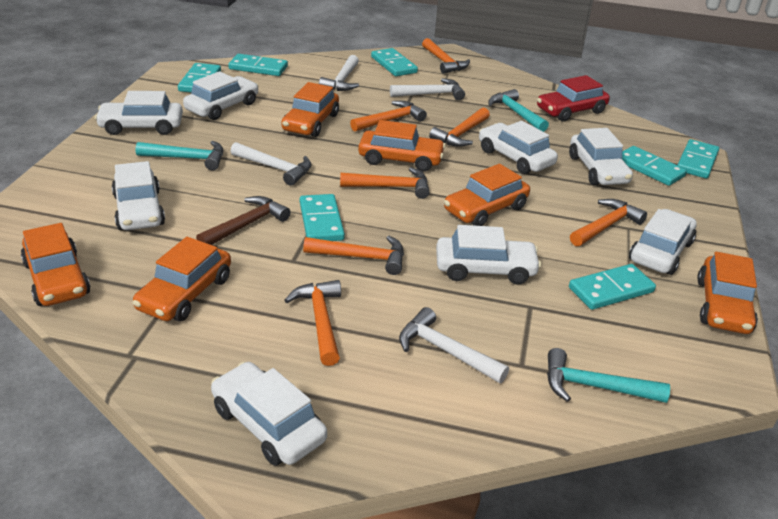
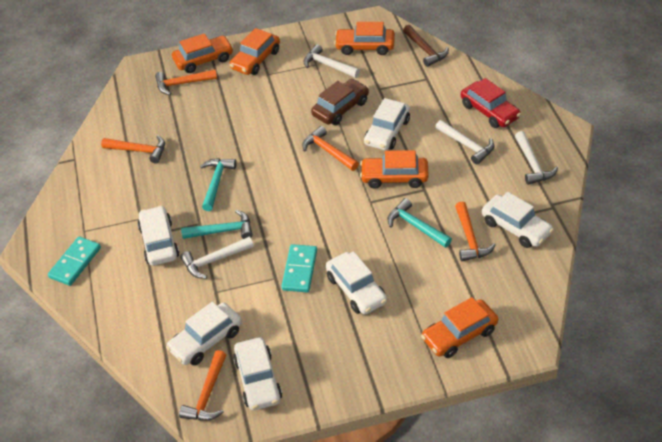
brown car: none = 0 -> [311,79,369,125] = 1
orange car: [21,223,90,306] [133,237,231,322] [281,82,339,137] [358,120,446,172] [444,164,530,226] [697,252,758,334] = 6 -> [172,33,234,73] [230,28,280,75] [334,22,395,55] [360,150,429,189] [421,297,498,358] = 5
orange hammer: [285,280,341,366] [303,236,404,275] [340,167,430,199] [350,101,427,132] [422,38,470,74] [429,107,490,147] [570,199,647,246] = 7 -> [101,135,165,164] [155,70,217,95] [179,350,226,421] [302,126,359,171] [455,201,496,261] = 5
turquoise domino: [178,63,221,92] [228,54,288,76] [300,194,345,241] [371,48,418,76] [569,264,656,310] [622,146,687,186] [677,139,719,179] = 7 -> [48,236,101,286] [281,244,317,292] = 2
white car: [95,91,183,135] [112,161,165,230] [183,71,259,120] [211,362,327,466] [436,225,541,285] [479,121,558,174] [569,128,633,185] [629,209,696,275] = 8 -> [137,205,179,266] [166,302,242,365] [233,337,282,410] [326,251,387,314] [364,98,410,150] [482,192,554,248] = 6

